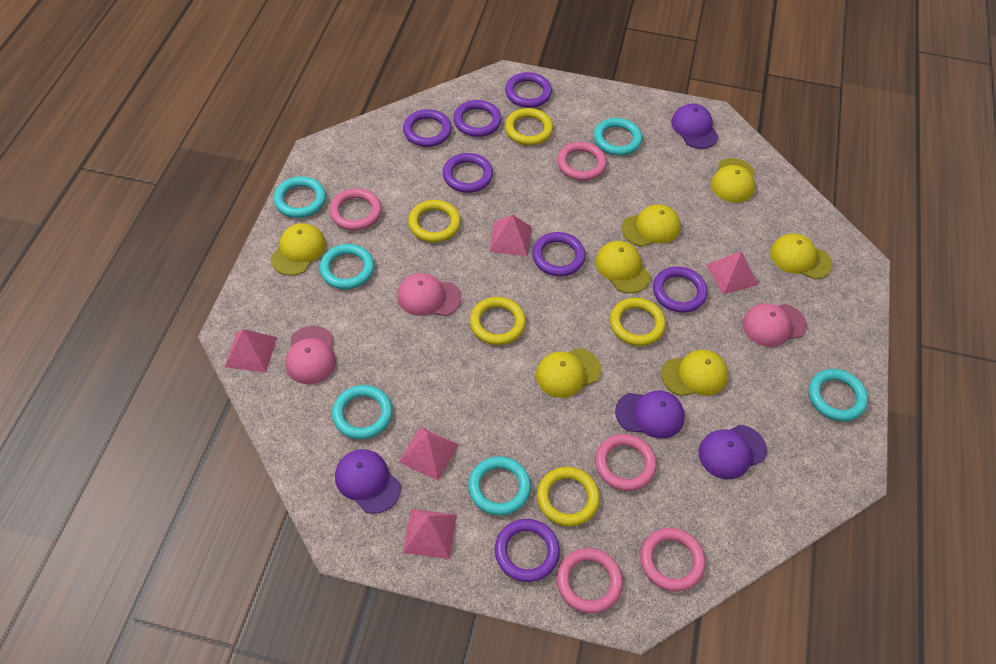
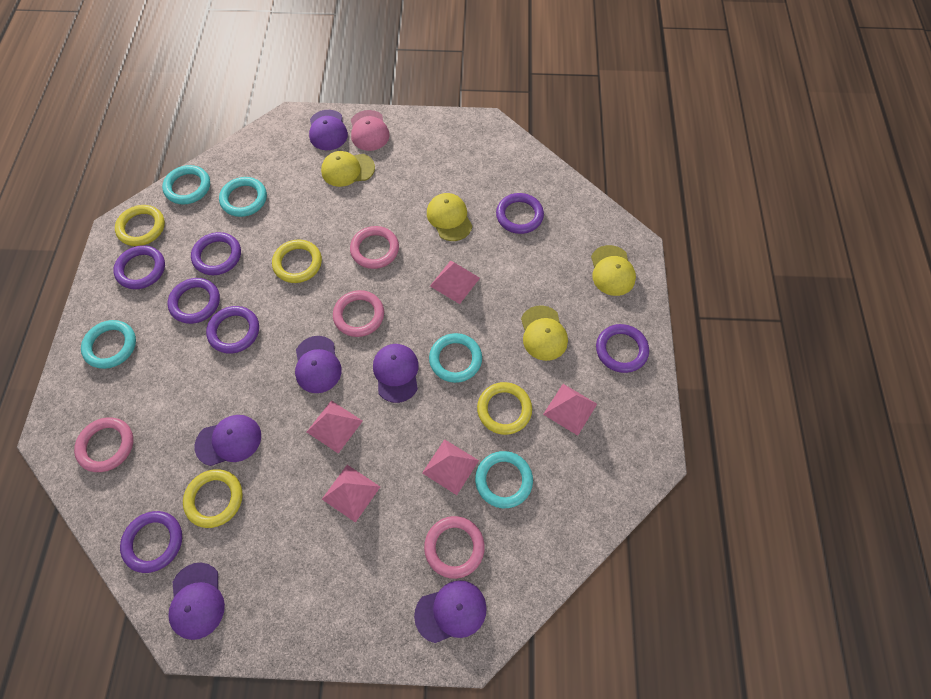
pink cap: [285,326,336,384] [397,273,462,316] [743,303,807,347] = 3 -> [351,110,390,151] = 1
pink ring: [329,188,382,230] [557,142,607,181] [557,548,623,613] [595,434,657,491] [640,528,706,592] = 5 -> [74,417,133,472] [333,290,384,337] [350,226,399,269] [424,516,485,579] = 4
purple cap: [335,449,401,514] [615,391,685,439] [671,103,719,149] [698,425,767,479] = 4 -> [168,563,225,640] [195,415,261,466] [295,336,342,393] [309,110,348,150] [373,344,419,403] [414,580,487,643] = 6
turquoise ring: [274,176,326,218] [319,244,374,289] [332,385,393,439] [468,456,531,516] [594,118,642,156] [809,369,868,421] = 6 -> [81,320,136,369] [162,165,210,204] [219,177,267,217] [429,333,482,383] [475,451,533,508] = 5
yellow cap: [270,223,326,276] [536,348,601,398] [595,241,650,293] [622,204,681,247] [661,350,728,396] [711,158,755,203] [770,233,832,279] = 7 -> [321,151,375,187] [427,193,472,241] [521,305,568,361] [591,245,636,296] = 4
yellow ring: [408,200,461,242] [470,297,526,345] [505,108,553,145] [537,467,600,526] [610,298,666,346] = 5 -> [115,205,165,246] [183,469,243,528] [272,239,322,283] [477,382,532,435] = 4

